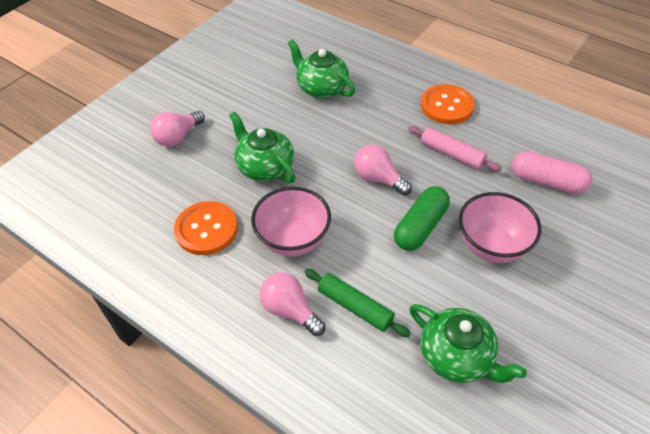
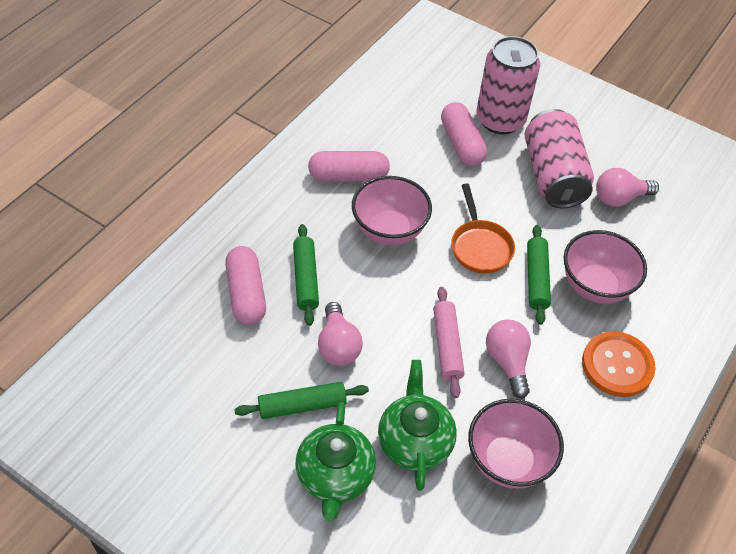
green capsule: [394,186,450,251] = 1 -> none = 0
green rolling pin: [305,269,411,337] = 1 -> [234,382,369,419] [293,224,319,326] [527,225,551,325] = 3
green teapot: [229,112,295,183] [288,39,355,98] [409,304,527,383] = 3 -> [296,402,376,521] [378,360,457,491] = 2
orange button: [174,201,238,255] [421,84,475,124] = 2 -> [582,331,656,397] = 1
orange pan: none = 0 -> [451,183,515,274] = 1
pink bowl: [251,187,331,256] [459,192,542,263] = 2 -> [352,176,432,245] [468,399,564,489] [564,230,647,304] = 3
pink can: none = 0 -> [476,36,540,134] [525,109,594,208] = 2
pink capsule: [511,151,592,194] = 1 -> [225,246,266,325] [308,151,390,181] [441,102,487,166] = 3

